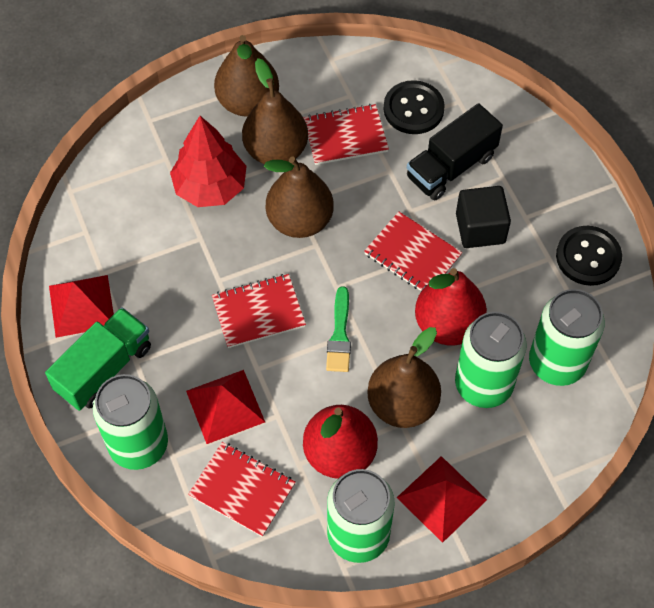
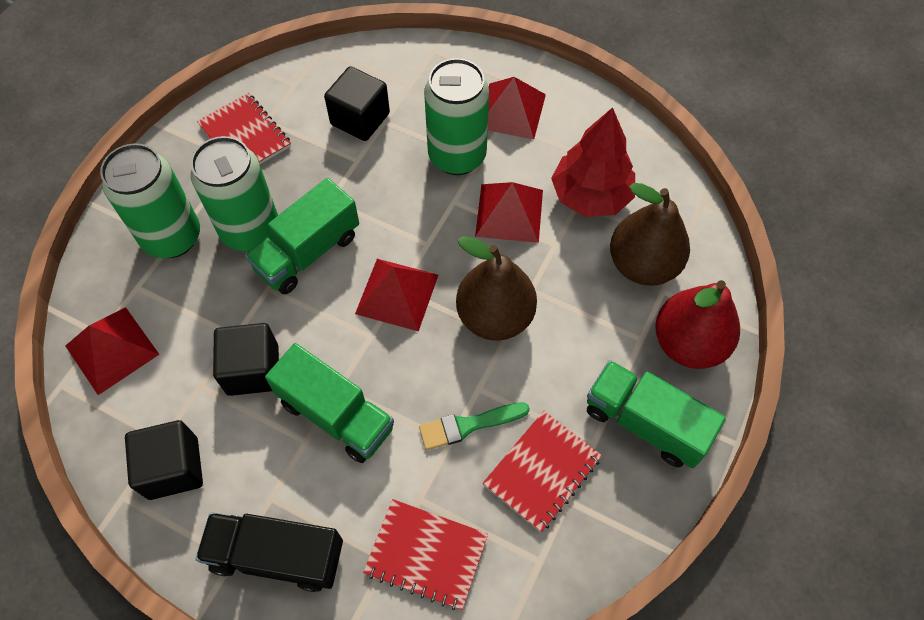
black button: [384,80,445,134] [556,226,622,286] = 2 -> none = 0
black cube: [456,186,511,248] = 1 -> [125,420,203,500] [213,323,279,396] [324,66,390,141] = 3
brown pear: [214,35,279,117] [242,58,308,164] [264,157,334,238] [367,327,441,428] = 4 -> [456,236,537,341] [610,183,690,286] = 2
green can: [93,374,168,470] [327,469,395,563] [455,312,527,408] [529,289,604,386] = 4 -> [100,143,200,258] [191,136,278,251] [424,58,489,175] = 3
green truck: [45,307,151,411] = 1 -> [245,178,359,294] [265,343,394,463] [587,360,726,468] = 3
red notebook: [188,442,296,537] [212,274,306,348] [303,104,389,165] [364,211,462,291] = 4 -> [197,93,291,164] [363,499,488,610] [483,411,602,532] = 3
red pear: [303,405,378,479] [415,268,487,346] = 2 -> [655,280,740,369] = 1
red pyramid: [49,275,114,338] [186,370,265,444] [397,456,487,543] = 3 -> [65,307,159,395] [355,259,438,332] [475,182,543,243] [488,77,546,140] = 4

